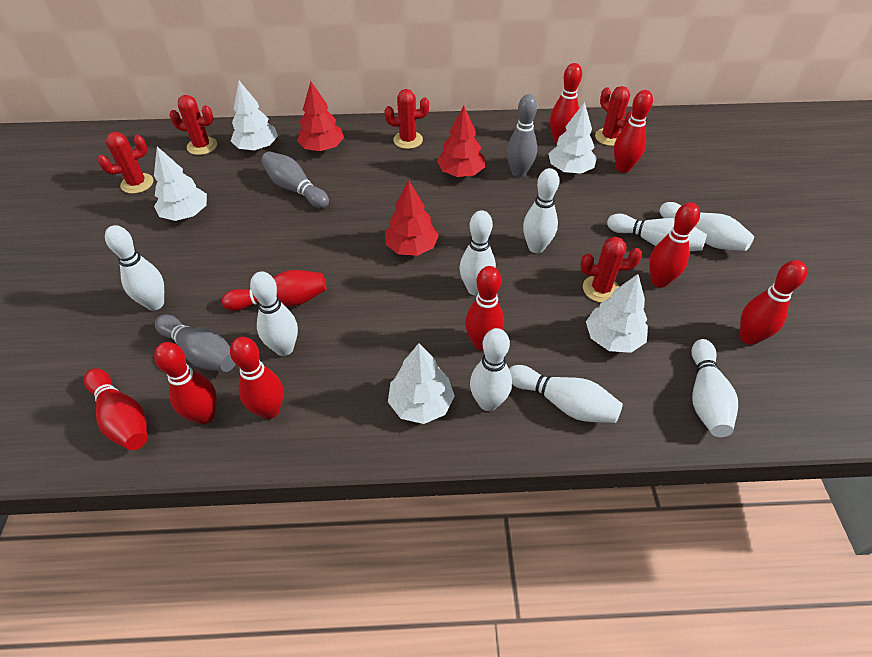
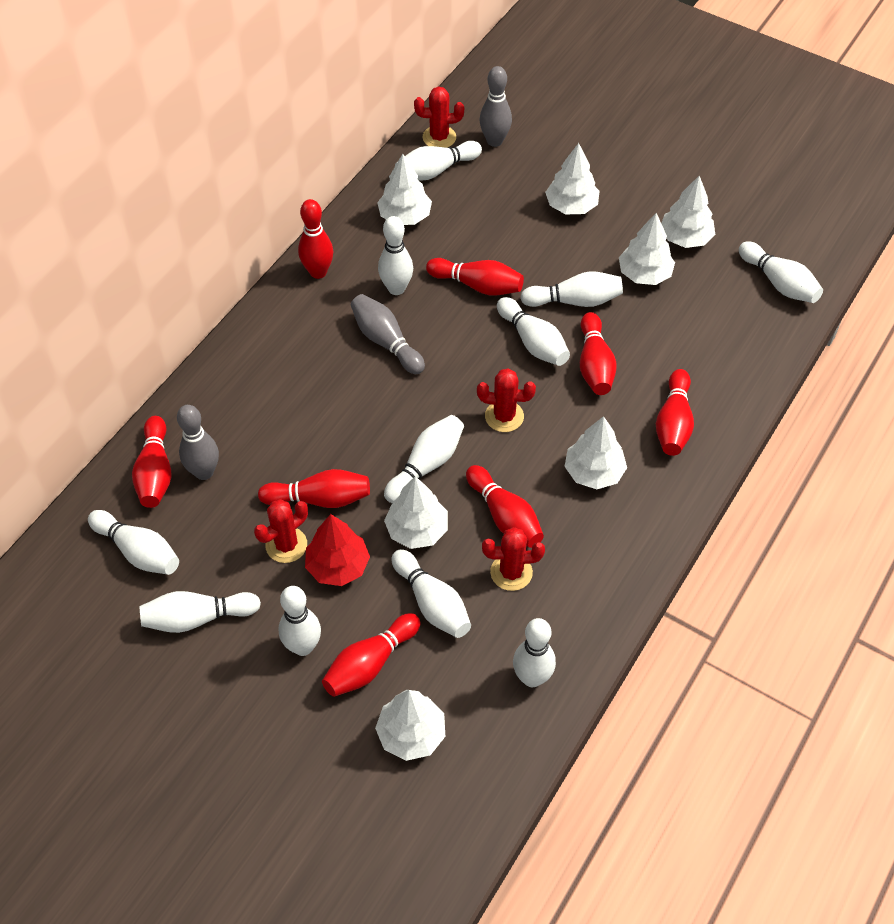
red bowling pin: [84,368,147,450] [154,342,217,424] [222,270,326,311] [230,337,283,419] [465,266,504,351] [550,63,582,144] [614,90,653,173] [649,202,700,288] [740,260,807,345] = 9 -> [132,416,172,508] [258,469,370,508] [298,199,333,279] [322,613,420,697] [426,258,524,296] [466,465,544,548] [580,312,617,395] [656,369,694,456] = 8
red cactus: [98,132,153,194] [169,95,217,155] [385,89,429,149] [581,237,642,303] [595,86,632,146] = 5 -> [254,499,308,563] [414,86,464,148] [477,368,536,432] [482,527,545,591] = 4
red tree: [297,81,344,151] [385,180,439,256] [437,106,485,177] = 3 -> [305,514,370,586] = 1
white bowling pin: [105,225,164,311] [250,271,298,356] [460,210,496,296] [470,328,512,411] [509,365,623,423] [523,168,559,253] [607,214,707,252] [659,202,754,251] [691,339,738,437] = 9 -> [88,510,179,575] [139,591,261,633] [279,586,321,656] [378,216,413,295] [384,415,464,503] [391,549,471,638] [395,141,482,181] [497,297,570,366] [513,618,556,687] [520,271,623,307] [739,241,823,303] = 11
white tree: [154,147,207,221] [231,81,278,151] [388,343,455,424] [548,102,597,174] [586,274,648,353] = 5 -> [375,690,445,761] [377,154,432,225] [384,476,448,549] [545,143,599,214] [564,416,627,489] [619,213,675,285] [661,176,715,248] = 7

